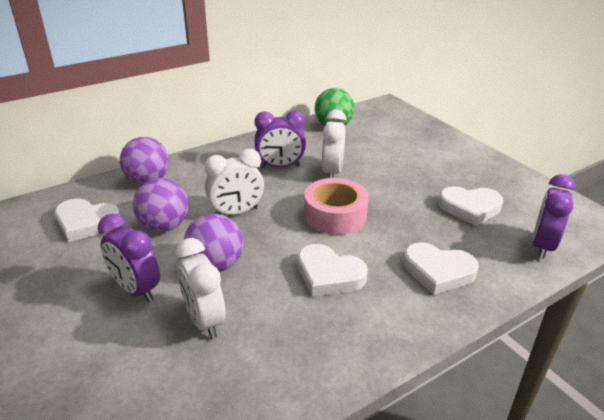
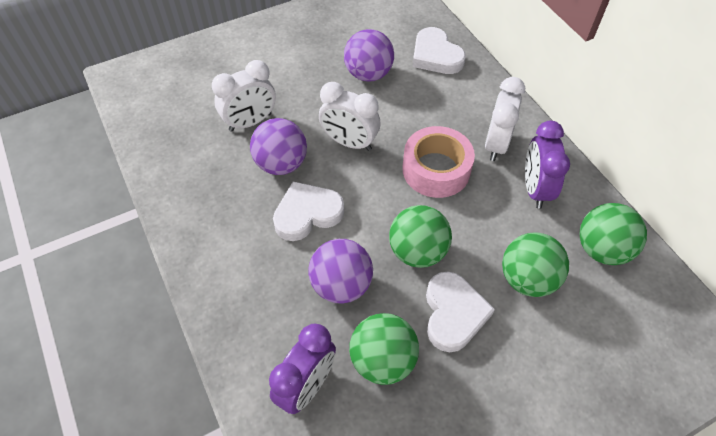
green ball: [315,88,355,126] = 1 -> [349,313,419,385] [389,205,452,268] [502,232,569,297] [579,203,647,265] = 4
purple clock: [98,214,160,302] [255,111,306,168] [532,174,576,259] = 3 -> [269,324,336,414] [525,121,570,209] = 2
white heart: [55,199,120,242] [298,244,368,296] [403,242,479,295] [438,186,503,226] = 4 -> [273,181,344,241] [413,27,466,74] [426,271,495,352] = 3

